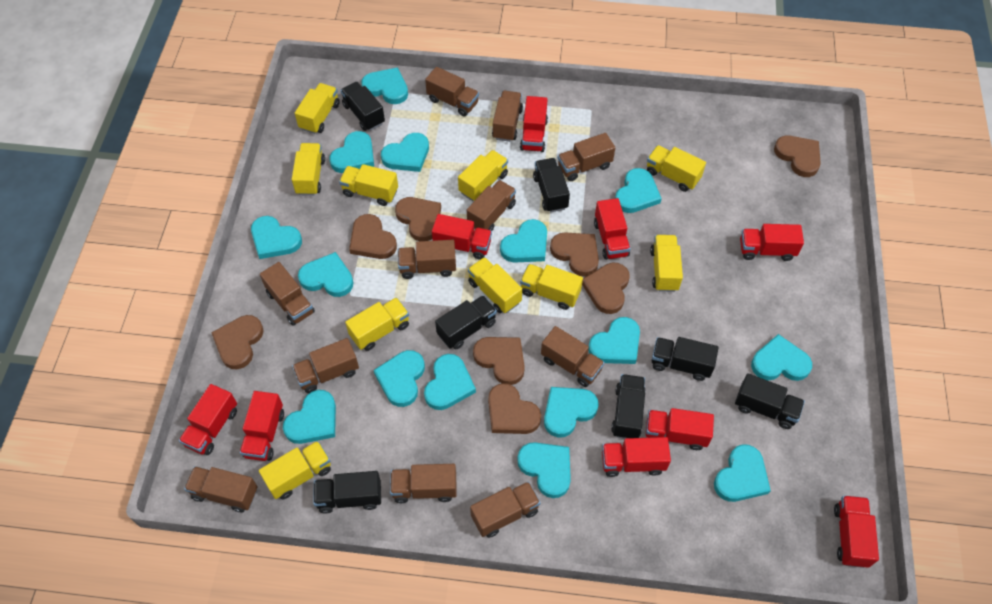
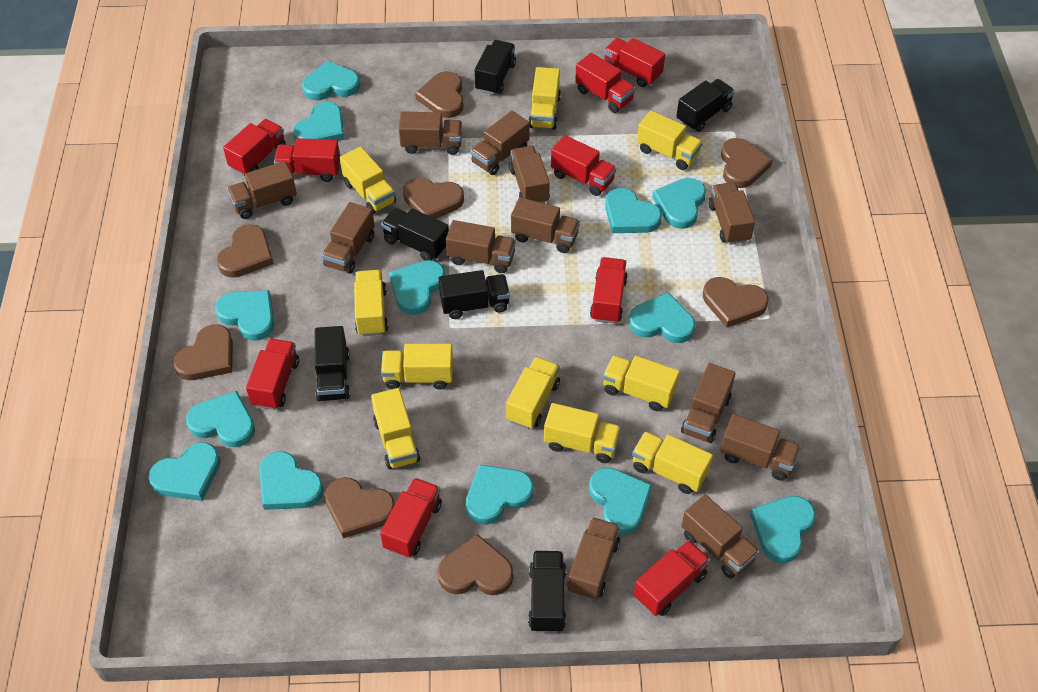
black truck: [313,471,381,514] [340,82,385,131] [435,295,497,349] [533,158,570,213] [611,374,646,439] [652,337,719,381] [735,373,805,429] = 7 -> [315,326,350,401] [381,208,449,261] [439,270,510,319] [475,40,516,95] [528,551,566,633] [676,79,735,132] = 6
brown truck: [184,466,258,512] [260,262,315,326] [292,338,359,393] [390,464,456,503] [398,240,456,279] [425,67,479,117] [467,180,516,231] [470,481,540,538] [492,91,523,142] [541,326,604,387] [558,133,615,181] = 11 -> [227,161,297,219] [322,202,375,274] [399,111,462,155] [446,220,516,273] [470,111,530,175] [509,146,550,204] [511,197,580,253] [567,517,620,600] [681,363,736,443] [681,494,760,579] [708,182,755,245] [720,414,801,481] = 12
turquoise heart: [251,216,302,259] [283,390,336,444] [298,252,354,297] [329,131,374,173] [361,67,408,104] [374,350,425,407] [381,133,429,172] [424,354,476,410] [500,219,547,263] [517,442,571,498] [544,387,599,437] [588,317,640,364] [615,168,662,213] [714,444,771,502] [751,334,812,381] = 15 -> [148,442,220,501] [186,391,255,447] [215,290,274,341] [259,451,324,510] [293,102,345,141] [302,61,360,100] [389,260,445,315] [466,464,534,525] [589,468,652,535] [605,188,662,233] [629,292,695,343] [652,178,706,229] [750,496,816,563] = 13

